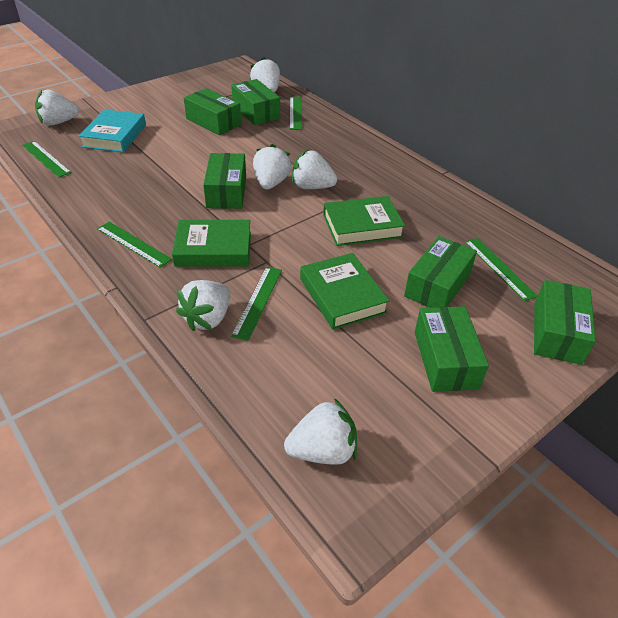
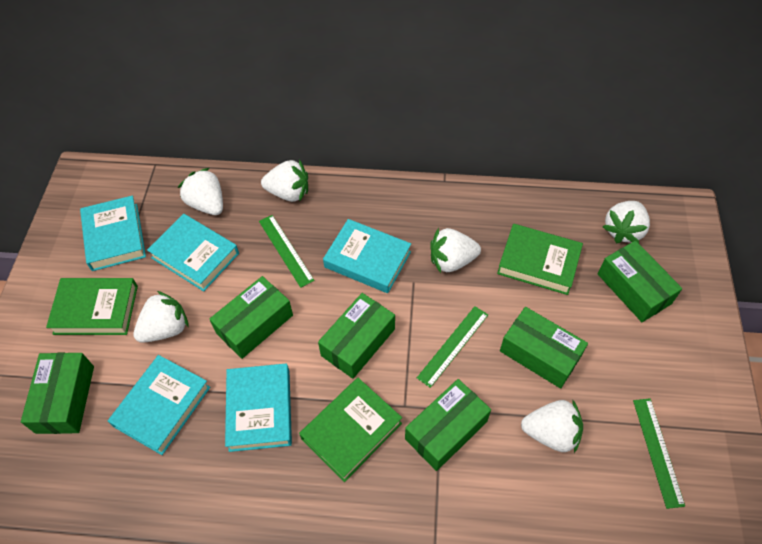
green ruler: [22,141,71,178] [97,222,172,268] [231,267,282,341] [290,97,302,130] [465,238,538,301] = 5 -> [259,215,315,288] [417,306,488,388] [633,398,685,509] = 3
turquoise book: [79,109,146,152] = 1 -> [80,196,146,271] [108,355,210,455] [147,214,239,292] [225,364,292,452] [323,219,411,293] = 5

